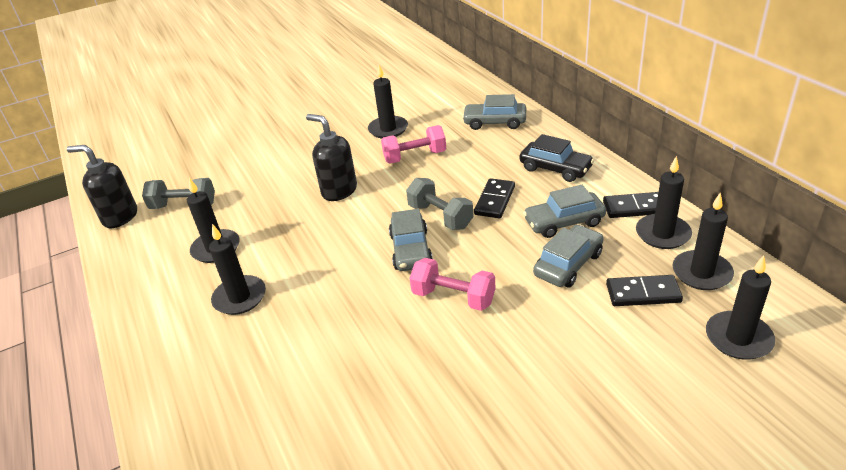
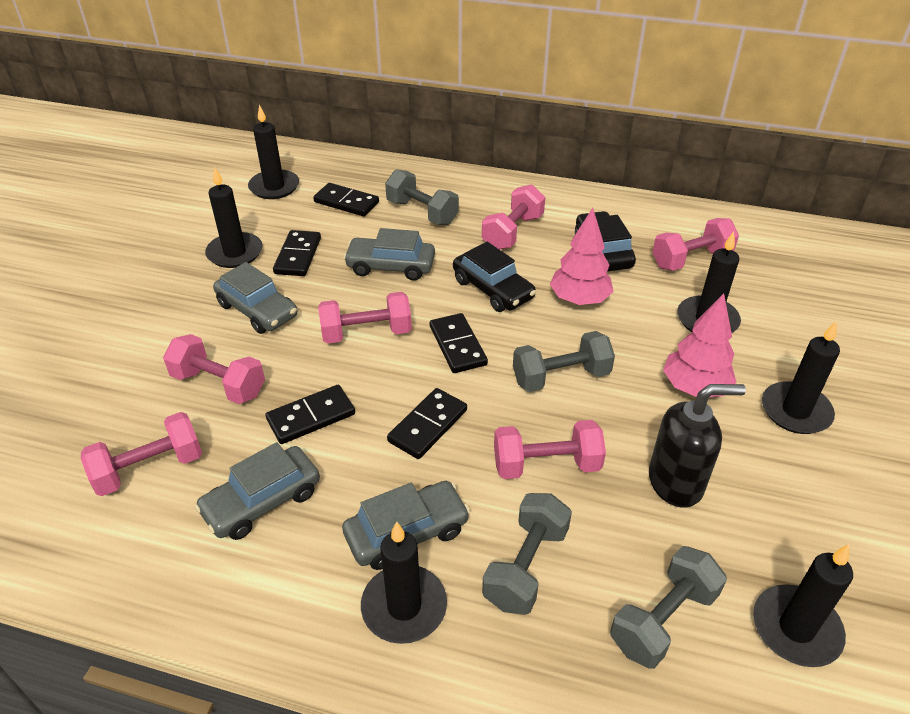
black car: [520,134,594,182] = 1 -> [453,242,536,312] [575,211,636,272] = 2
black domino: [474,178,515,218] [603,192,658,218] [606,275,683,306] = 3 -> [265,385,355,444] [273,230,321,276] [313,183,379,216] [387,388,467,459] [430,313,488,373] = 5
black soap dispenser: [67,145,137,228] [306,114,357,201] = 2 -> [649,384,746,508] = 1
grey dumbbell: [142,178,215,209] [406,178,474,230] = 2 -> [385,169,459,225] [482,493,572,615] [513,331,615,392] [610,546,727,669] = 4
pink dumbbell: [381,125,446,164] [410,258,496,311] = 2 -> [81,412,202,496] [163,334,265,404] [318,292,412,344] [482,184,545,250] [494,420,606,479] [652,218,739,271] = 6
pink tree: none = 0 -> [550,208,613,305] [663,293,736,397] = 2

